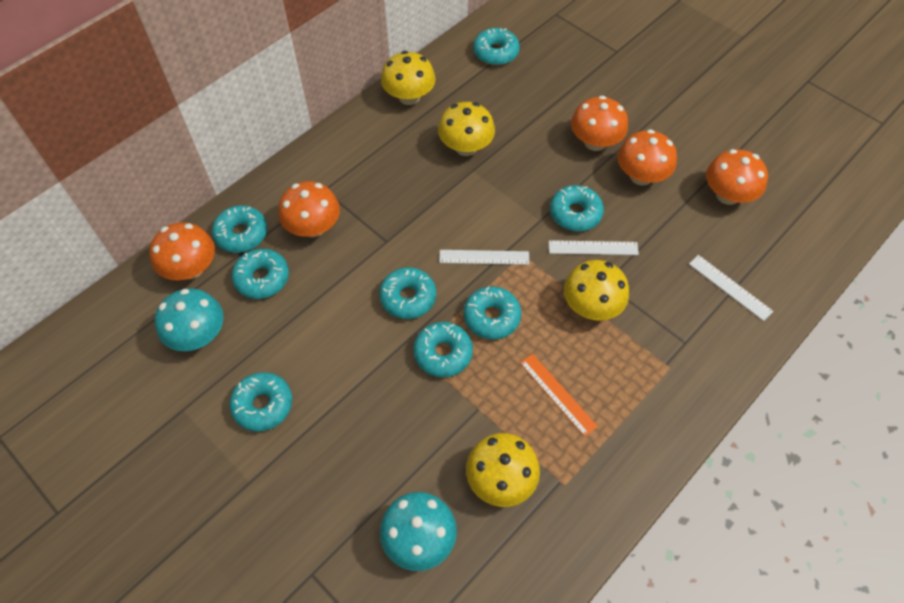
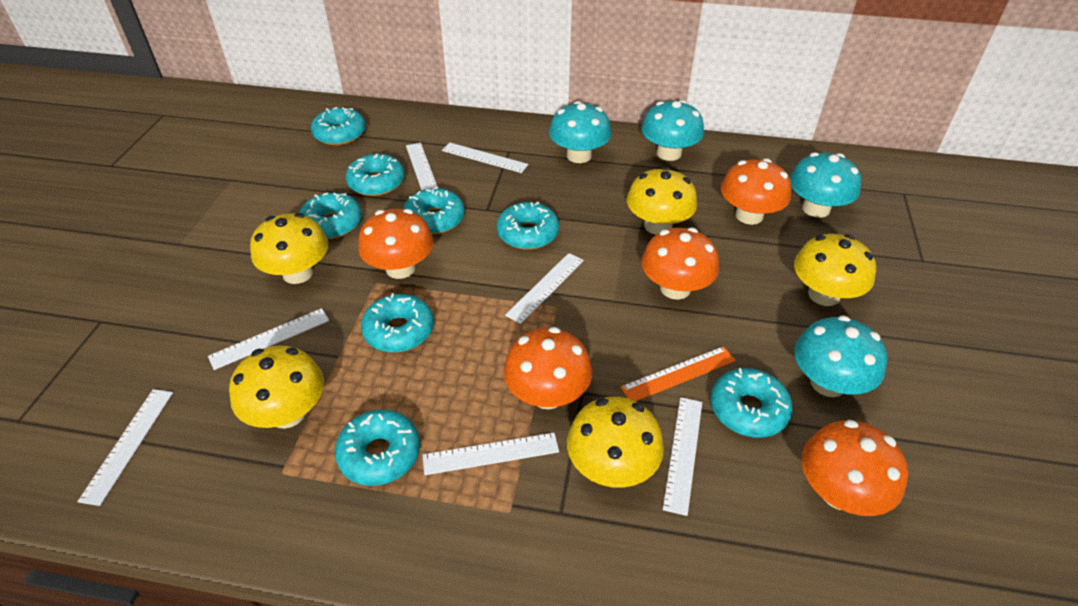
turquoise mushroom: [155,288,223,351] [380,492,457,571] = 2 -> [549,101,612,163] [641,100,704,161] [790,152,861,218] [794,315,887,397] = 4
white ruler: [439,250,529,265] [549,240,639,255] [689,255,773,321] = 3 -> [77,389,173,506] [208,308,329,370] [406,143,438,190] [422,433,559,475] [442,142,528,173] [505,253,584,324] [663,397,702,516] = 7
yellow mushroom: [381,51,436,105] [438,102,495,156] [466,433,540,507] [564,260,629,321] = 4 -> [229,346,324,429] [250,213,328,284] [567,397,664,488] [627,167,697,235] [794,234,876,306] = 5

